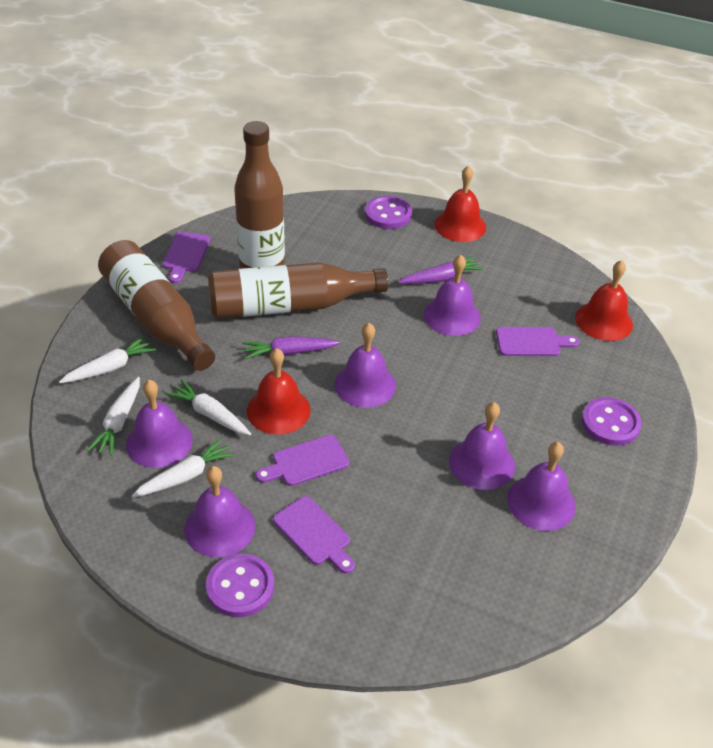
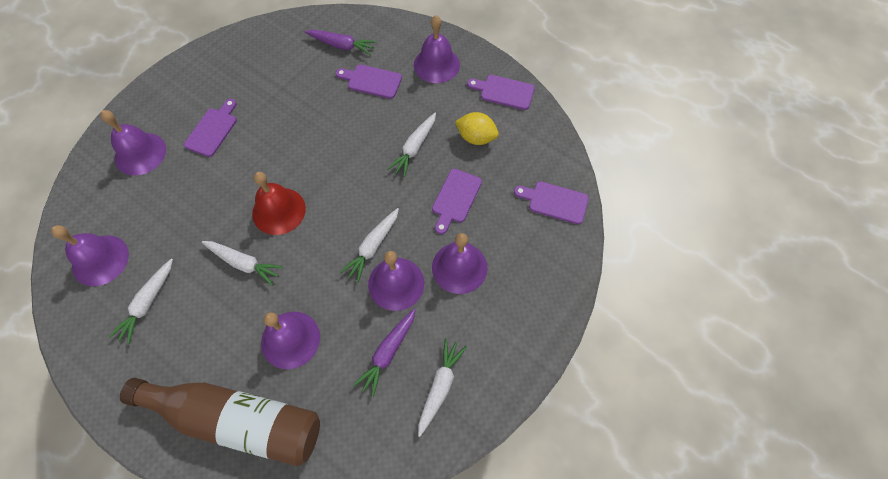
brown bottle: [98,240,215,371] [208,262,388,319] [234,121,285,269] = 3 -> [120,378,320,466] = 1
purple button: [206,554,274,617] [365,196,412,229] [582,397,642,446] = 3 -> none = 0
purple cutting board: [163,232,210,283] [256,435,350,486] [273,496,355,574] [496,327,579,356] = 4 -> [184,99,237,157] [336,64,402,99] [432,169,482,234] [467,75,535,110] [514,181,589,224] = 5
red bell: [247,348,310,435] [434,166,486,242] [575,260,633,341] = 3 -> [252,172,306,235] = 1
white carrot: [59,336,156,383] [87,377,140,456] [132,438,235,498] [165,380,251,435] = 4 -> [109,258,173,345] [202,241,284,286] [340,208,399,283] [387,113,436,177] [418,338,467,437] = 5
yellow lemon: none = 0 -> [455,112,499,145] = 1

